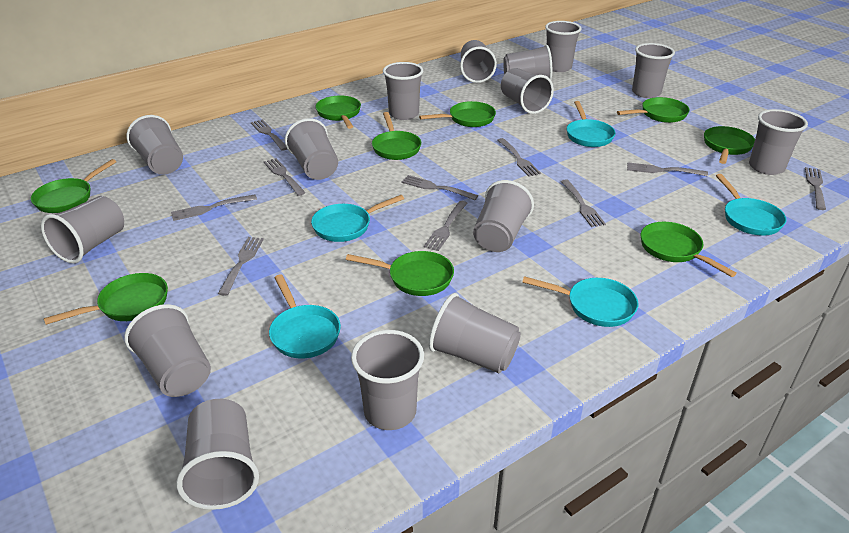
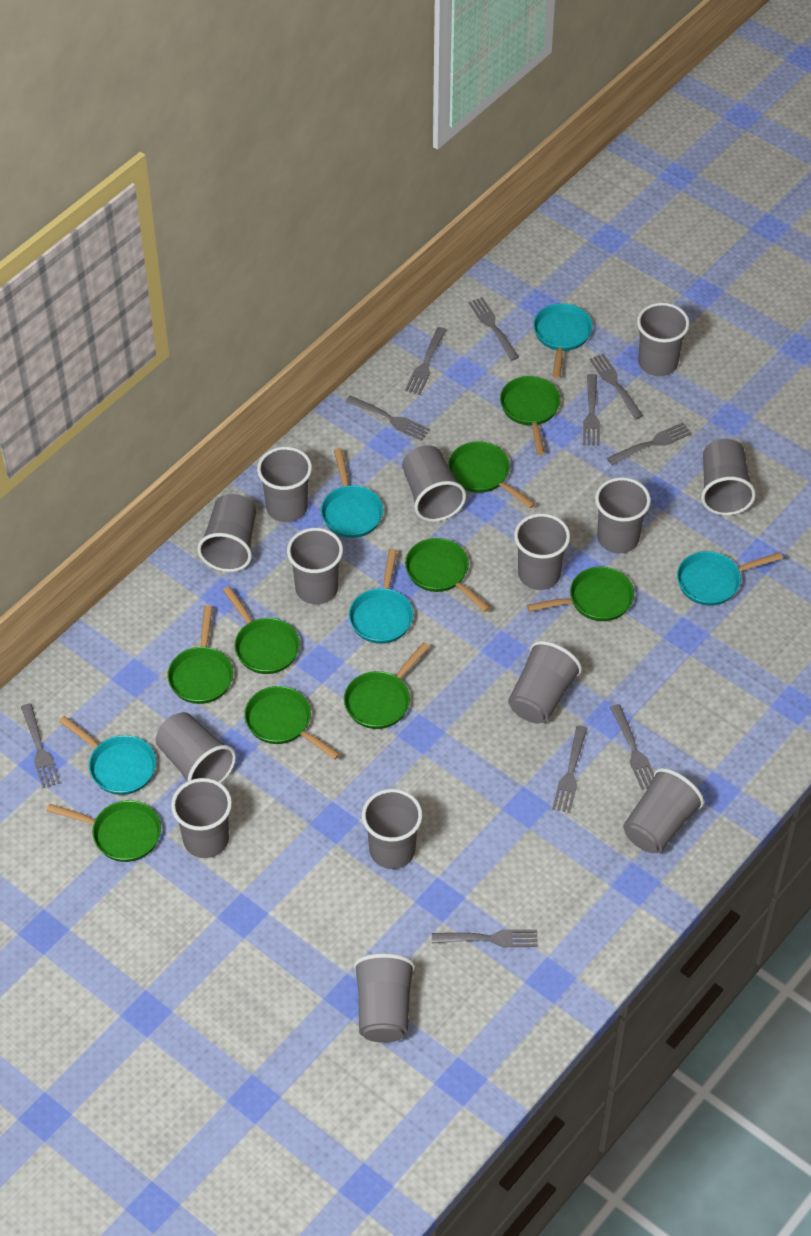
grey cup: [41,196,124,264] [124,304,211,397] [127,115,183,175] [176,399,259,510] [285,118,338,180] [351,330,424,430] [383,62,423,120] [429,293,521,373] [460,40,497,83] [473,180,534,252] [501,68,554,114] [503,45,552,80] [545,21,581,72] [632,43,675,98] [749,109,808,175] = 15 -> [156,712,236,783] [171,778,232,858] [197,494,256,572] [257,447,312,522] [287,528,343,604] [353,953,415,1043] [362,789,422,869] [402,445,466,522] [508,641,582,723] [514,513,570,590] [595,477,651,553] [623,768,704,853] [637,302,690,376] [701,439,756,515] = 14

